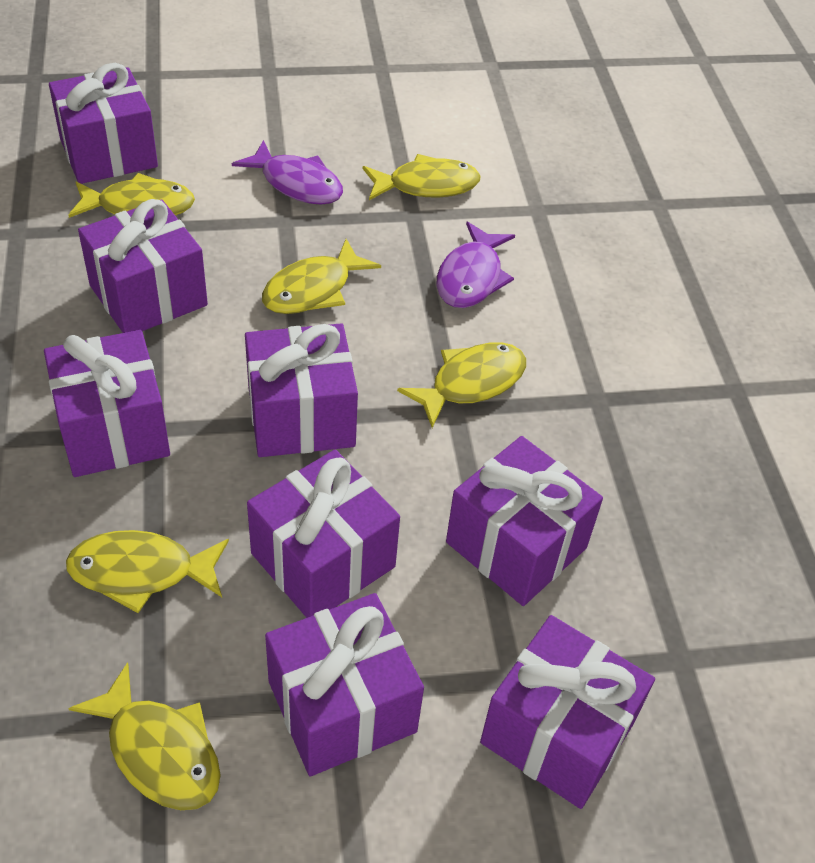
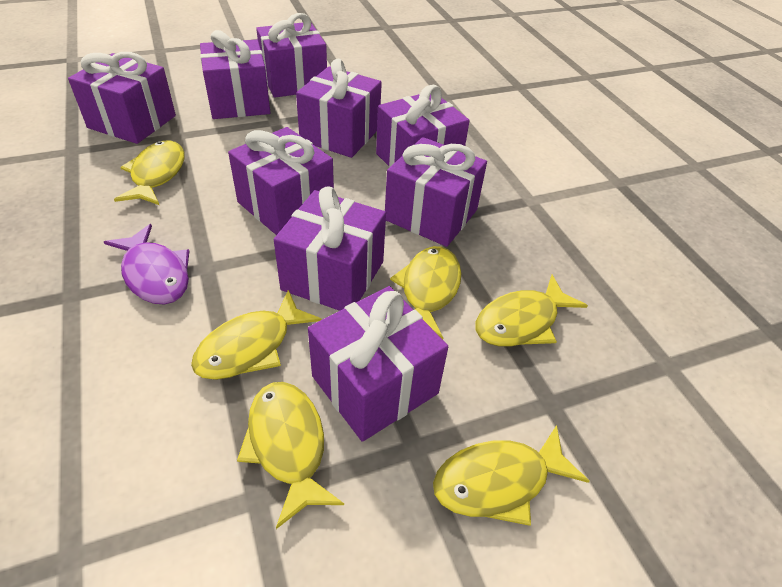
purple fish: [232,140,343,205] [436,222,515,308] = 2 -> [104,224,189,304] = 1
purple gift: [44,330,170,477] [49,63,158,184] [78,199,208,333] [245,323,358,457] [247,450,400,618] [265,593,424,776] [446,436,603,606] [480,615,655,809] = 8 -> [68,52,176,144] [200,30,270,119] [228,127,334,235] [256,13,327,98] [274,186,386,311] [296,59,382,158] [308,286,448,442] [376,85,470,168] [385,137,487,247] = 9

